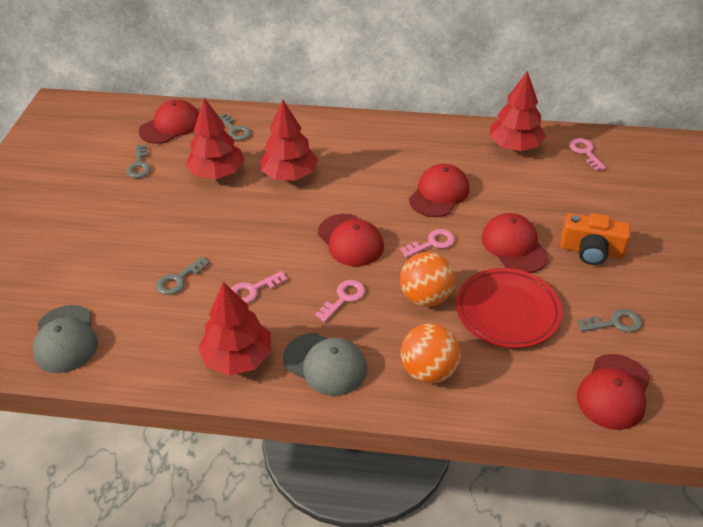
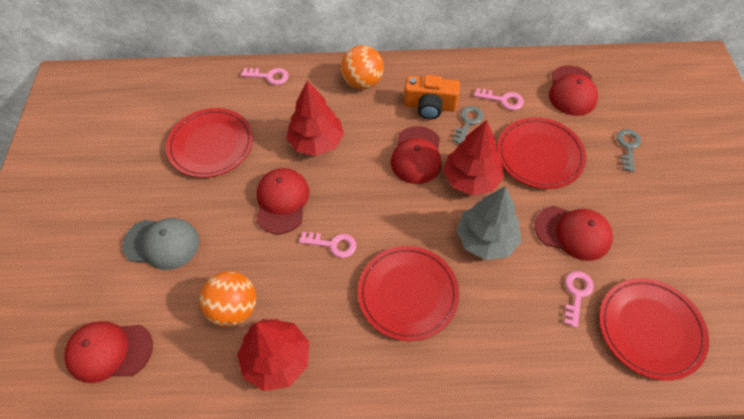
grey cap: [33,305,98,373] [283,333,367,396] = 2 -> [122,218,200,270] = 1
grey key: [127,145,151,178] [156,256,210,295] [218,113,251,141] [577,309,642,333] = 4 -> [452,106,484,144] [617,129,641,172] = 2
grey tree: none = 0 -> [457,186,522,260] = 1
red plate: [456,268,562,348] = 1 -> [166,108,253,178] [358,246,459,341] [497,117,586,189] [599,278,709,381] = 4
red tree: [186,98,245,179] [198,282,271,376] [260,100,318,180] [489,71,546,151] = 4 -> [237,319,309,391] [286,80,344,156] [443,120,504,196] = 3

